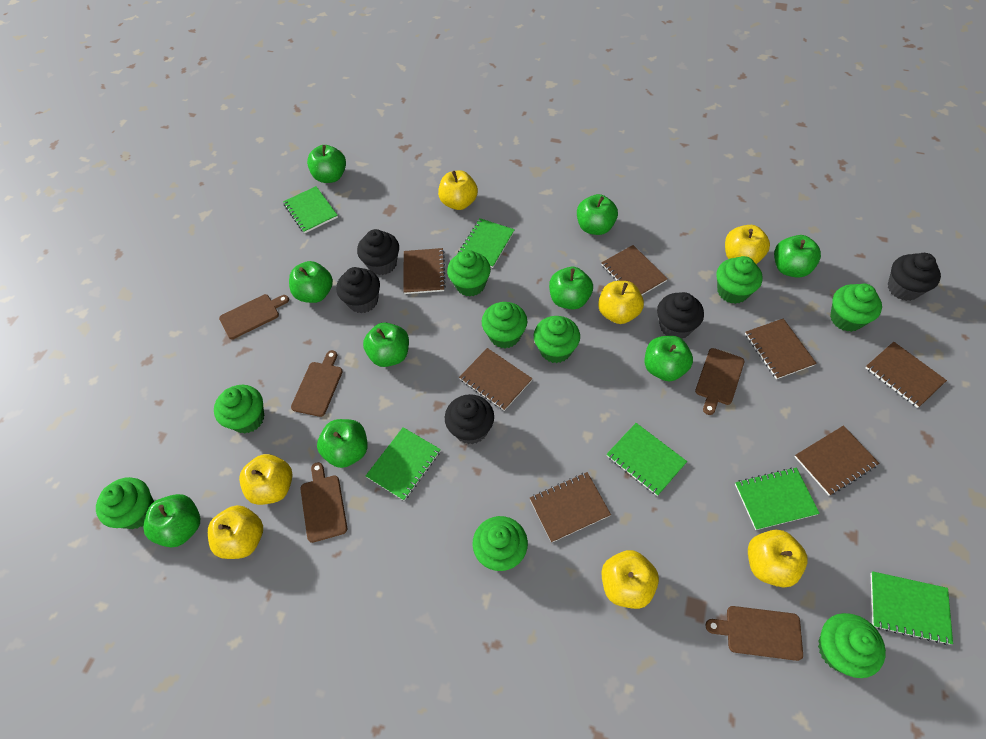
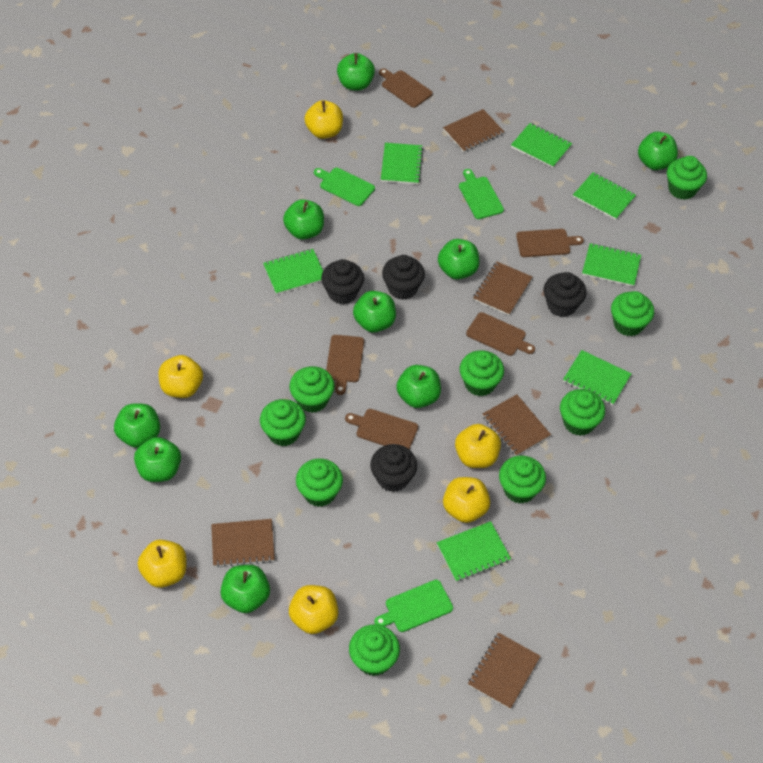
black cupcake: [336,267,380,313] [357,229,399,275] [445,394,494,444] [657,292,704,339] [888,253,941,301] = 5 -> [321,259,364,304] [370,444,417,492] [382,255,425,300] [544,272,586,317] = 4
brown notebook: [403,248,446,294] [459,348,533,411] [530,472,611,543] [601,245,668,295] [745,318,817,379] [795,425,880,496] [865,342,947,408] = 7 -> [211,519,275,567] [443,109,504,152] [468,633,541,709] [473,261,532,315] [483,394,551,456] = 5
green cutting board: none = 0 -> [314,168,375,206] [374,580,453,632] [459,169,504,219] = 3
green notebook: [283,186,338,233] [366,427,441,501] [458,218,515,268] [606,423,687,496] [735,467,820,530] [870,571,953,645] = 6 -> [263,249,323,295] [381,143,423,184] [437,521,511,582] [511,123,572,168] [563,350,632,405] [573,172,636,220] [582,243,641,287] = 7
yellow apple: [208,505,263,559] [239,454,293,505] [438,170,478,210] [598,281,644,324] [602,550,659,609] [725,225,770,264] [748,530,808,587] = 7 -> [138,540,187,588] [158,355,203,398] [289,585,338,634] [304,100,343,139] [443,477,490,523] [455,424,501,468] = 6

